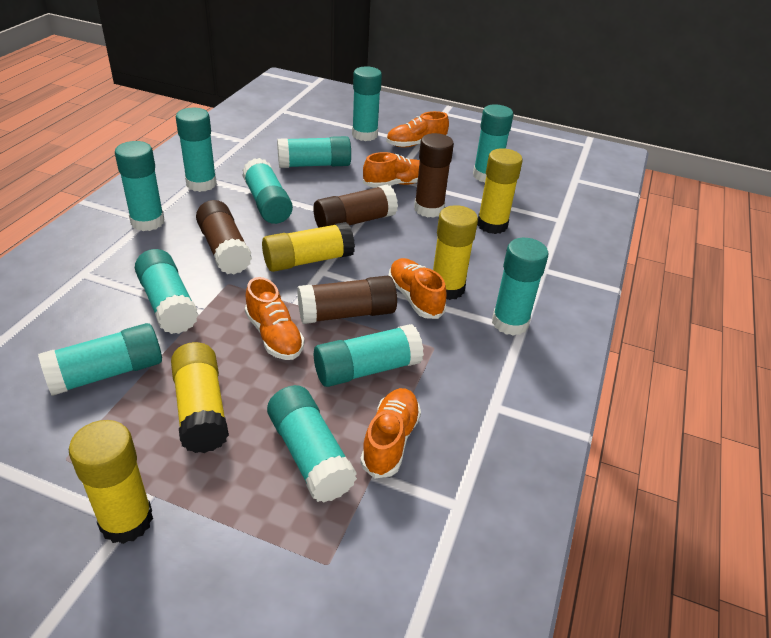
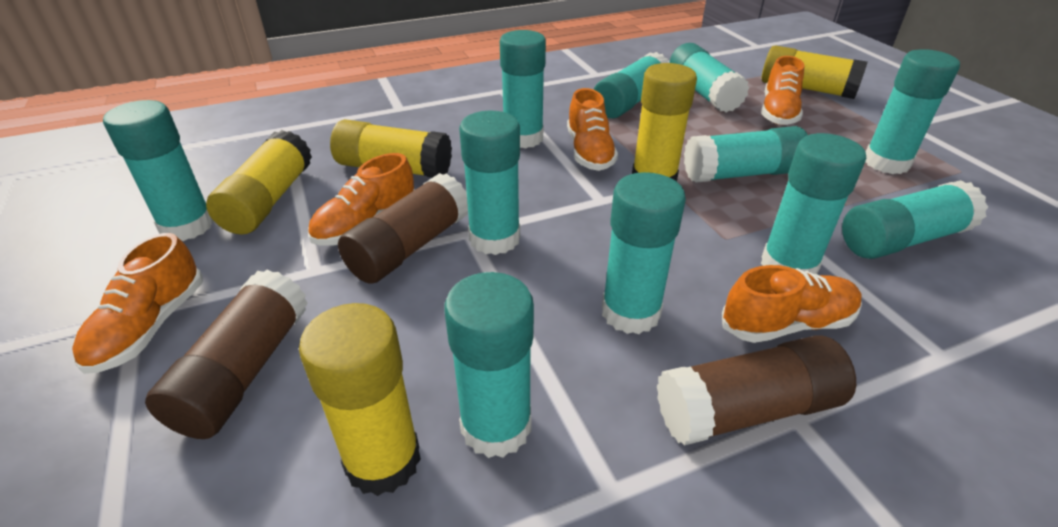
brown glue stick: [196,200,252,274] [297,275,397,324] [313,184,398,228] [414,133,454,218] = 4 -> [145,270,308,439] [338,173,468,284] [657,335,856,445] = 3

